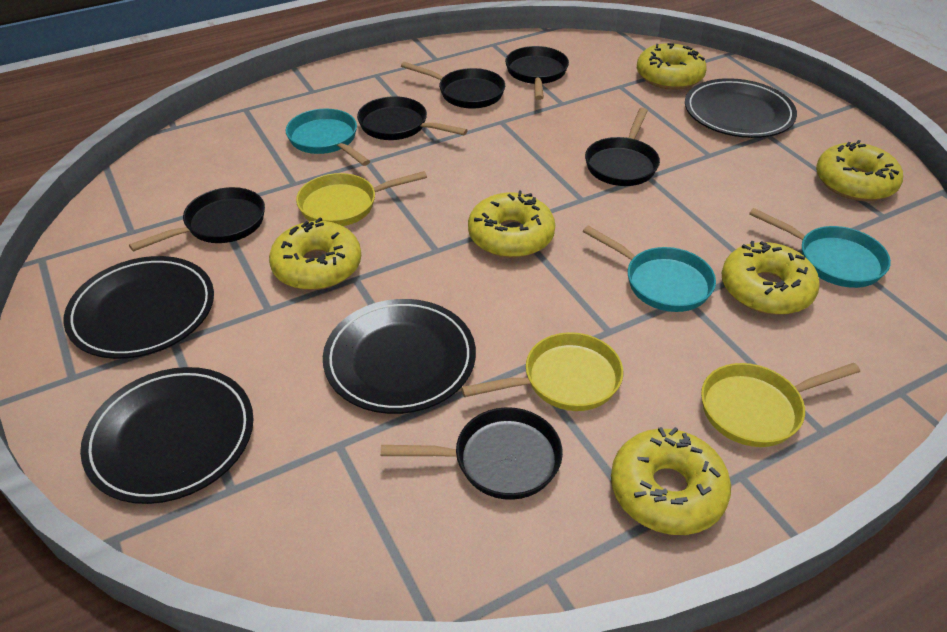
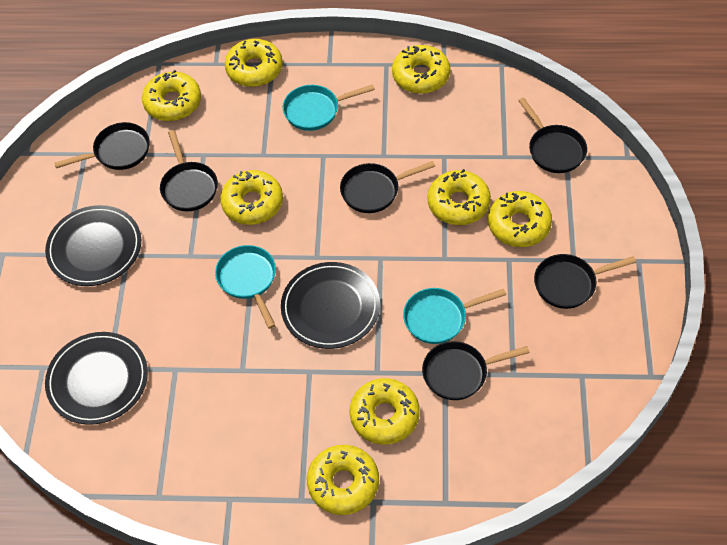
black plate: [64,256,214,359] [80,367,253,504] [323,299,476,414] [685,78,797,138] = 4 -> [45,205,141,286] [45,332,148,425] [281,262,380,349] = 3
yellow donut: [269,218,361,290] [468,191,555,258] [611,427,731,535] [637,43,707,90] [722,241,820,315] [816,140,903,201] = 6 -> [142,70,201,121] [220,170,283,225] [225,39,283,87] [307,445,379,515] [350,378,420,445] [392,45,450,94] [427,169,491,225] [488,191,552,247] = 8
yellow pan: [296,171,427,226] [461,332,623,411] [701,363,860,447] = 3 -> none = 0

